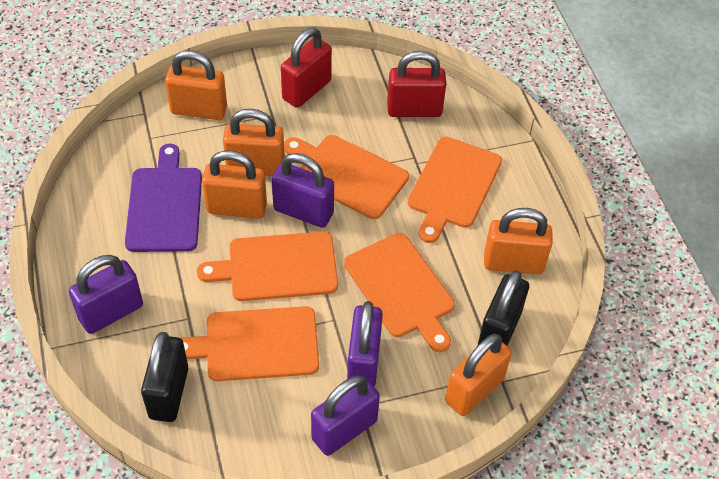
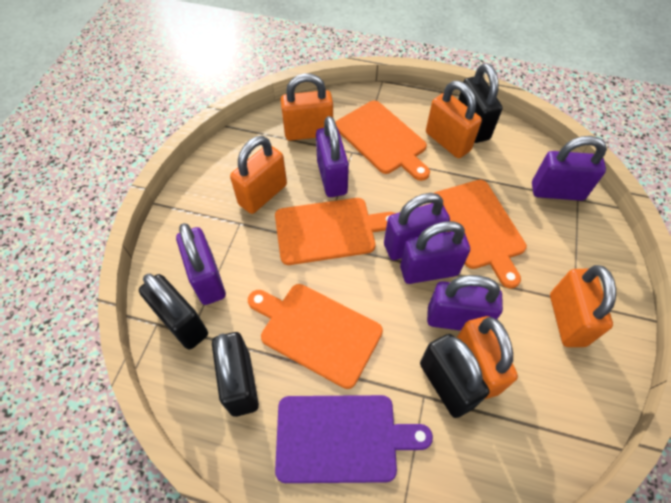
black padlock: [141,332,188,422] [478,270,529,346] = 2 -> [139,274,208,350] [212,332,259,417] [420,334,490,418] [458,63,502,143] = 4
orange cutting board: [181,306,319,381] [197,232,338,301] [284,135,409,219] [344,233,455,352] [408,137,502,243] = 5 -> [248,284,383,389] [275,198,396,265] [335,101,430,181] [434,180,527,289] = 4
purple padlock: [69,255,143,334] [272,153,334,228] [311,375,380,456] [347,301,383,387] = 4 -> [176,223,226,305] [316,116,349,197] [384,193,450,260] [400,221,470,284] [427,275,503,331] [532,136,607,201] = 6
red padlock: [281,28,332,108] [387,51,446,117] = 2 -> none = 0

